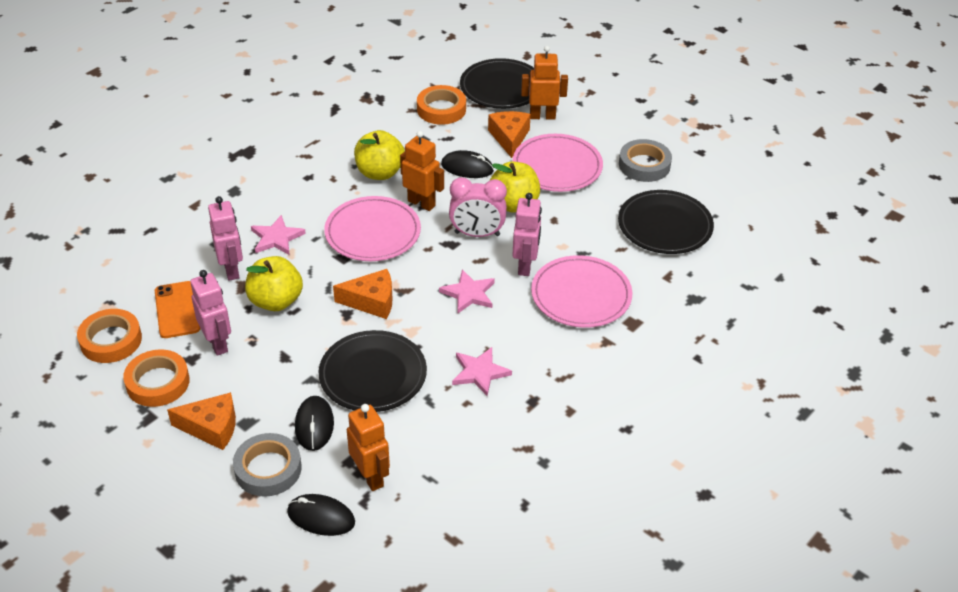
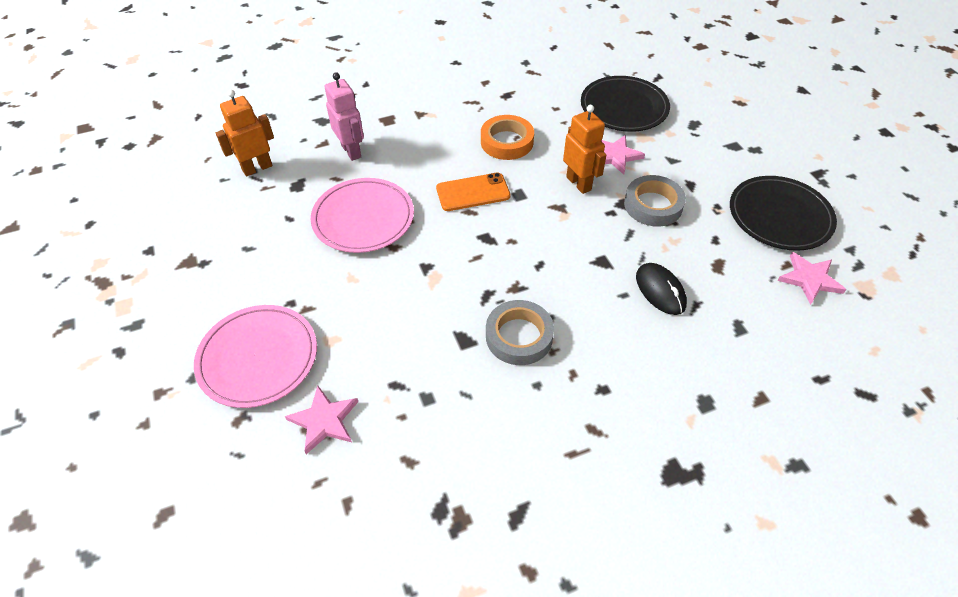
black mouse: [287,494,355,536] [295,396,334,451] [441,150,494,178] = 3 -> [636,263,687,315] = 1
black plate: [319,330,427,412] [460,58,534,109] [618,190,714,254] = 3 -> [581,76,670,132] [730,176,837,251] = 2
orange cheese: [167,392,236,450] [333,269,392,319] [488,111,531,158] = 3 -> none = 0
orange robot: [347,404,390,491] [400,131,444,211] [521,46,568,120] = 3 -> [216,90,274,176] [563,105,606,194] = 2
orange tape: [77,309,142,363] [123,349,190,407] [417,85,466,125] = 3 -> [481,115,534,160] = 1
pink clock: [449,177,507,237] = 1 -> none = 0
pink plate: [324,196,421,261] [513,134,603,192] [531,255,632,328] = 3 -> [194,305,317,408] [311,178,414,253] = 2
pink robot: [190,270,231,356] [208,196,243,281] [513,193,542,276] = 3 -> [324,72,364,161] = 1
yellow apple: [245,256,303,311] [354,130,405,180] [490,162,540,213] = 3 -> none = 0

